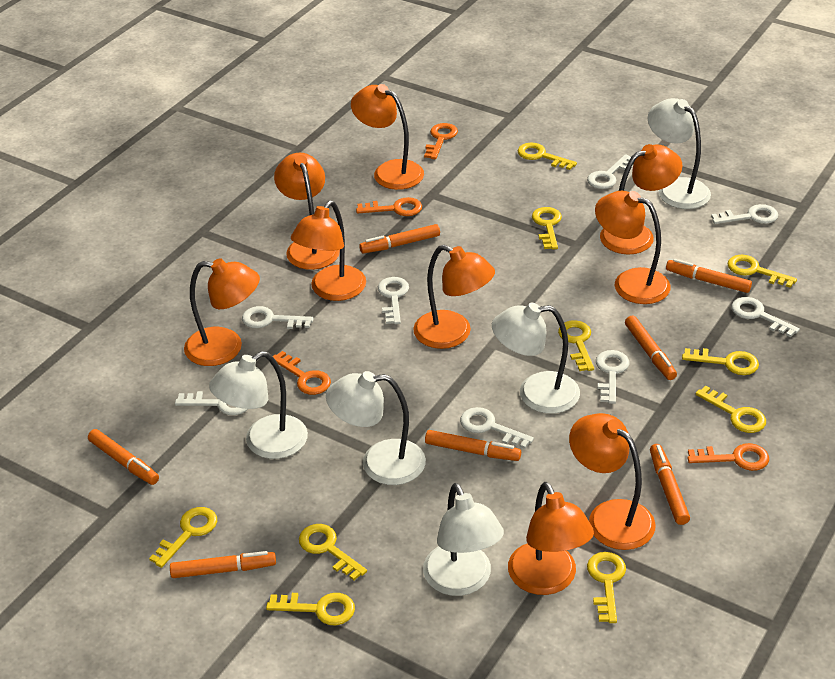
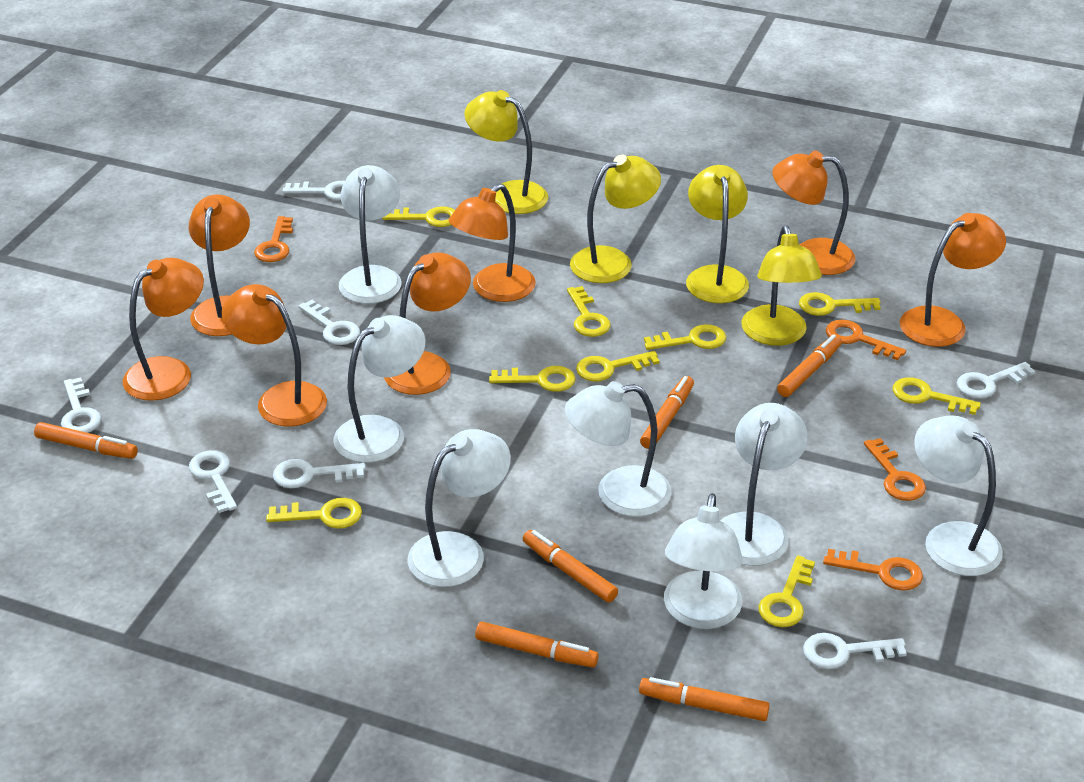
orange lamp: [184,258,260,366] [274,153,340,270] [291,201,366,301] [351,84,424,190] [413,245,495,349] [508,482,594,595] [569,413,656,550] [595,191,671,304] [600,144,682,255] = 9 -> [123,258,204,401] [189,194,250,336] [222,284,327,426] [384,252,471,395] [449,184,536,302] [772,150,856,275] [900,213,1006,347] = 7
orange marker: [88,429,159,485] [170,551,276,578] [359,224,440,253] [425,430,521,461] [625,316,677,380] [650,444,690,525] [666,259,752,293] = 7 -> [34,422,138,459] [475,622,598,668] [523,530,618,603] [639,677,770,721] [640,376,694,449] [777,334,842,397] = 6
white key: [175,391,248,415] [242,306,314,329] [378,277,409,324] [460,407,534,449] [587,154,631,189] [596,350,629,404] [711,204,778,224] [731,297,800,337] = 8 -> [61,377,101,433] [189,450,237,513] [273,459,366,488] [282,181,345,200] [298,300,360,345] [803,633,907,669] [957,362,1035,398] = 7
white lamp: [209,351,308,459] [326,371,426,485] [423,483,504,596] [492,303,580,414] [648,98,711,209] = 5 -> [334,315,425,463] [339,165,401,304] [408,429,511,587] [565,381,671,517] [664,493,743,629] [720,403,807,566] [914,415,1003,576] = 7
yellow key: [149,507,217,568] [266,593,355,625] [299,524,367,580] [518,143,577,170] [532,207,562,249] [558,320,594,371] [587,552,626,623] [682,348,759,375] [695,386,766,433] [727,255,797,288] = 10 -> [266,498,362,529] [383,207,455,227] [489,366,576,392] [567,286,611,337] [576,351,659,381] [644,324,726,350] [758,555,815,627] [799,292,881,316] [893,377,981,415] = 9
yellow lamp: none = 0 -> [464,90,548,214] [570,155,661,283] [686,165,749,303] [741,226,822,346] = 4

